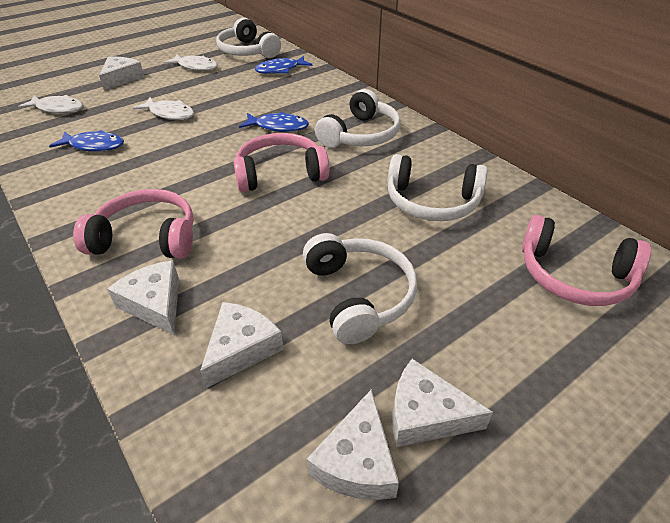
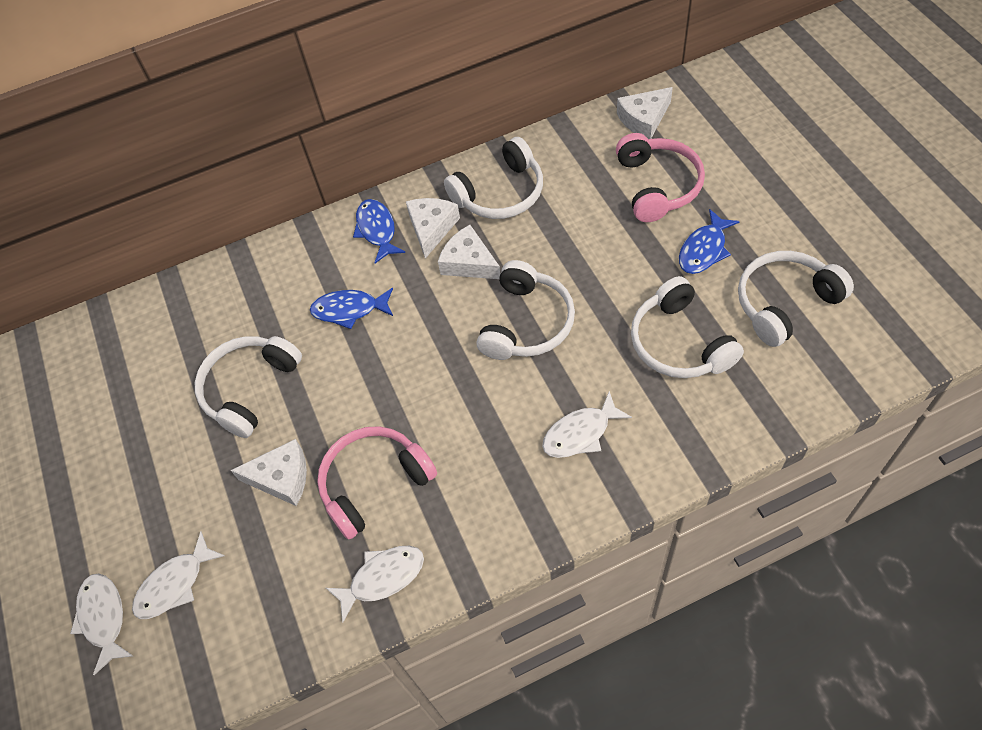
pink headphones: [73,189,194,259] [233,133,329,192] [522,215,651,306] = 3 -> [317,426,437,540] [616,133,705,222] = 2
white cheese: [99,57,144,91] [107,260,179,335] [200,302,283,388] [307,389,399,500] [392,359,493,447] = 5 -> [231,439,307,506] [406,198,460,259] [438,225,501,279] [617,87,673,139] = 4
white fish: [18,95,83,114] [133,97,194,120] [164,54,218,71] = 3 -> [70,574,133,675] [132,531,225,619] [326,546,424,623] [542,391,632,458] = 4
white headphones: [216,17,281,58] [303,233,417,344] [315,89,401,148] [387,154,487,221] = 4 -> [195,336,302,438] [444,137,543,219] [477,260,575,360] [631,276,744,378] [738,251,854,347] = 5

